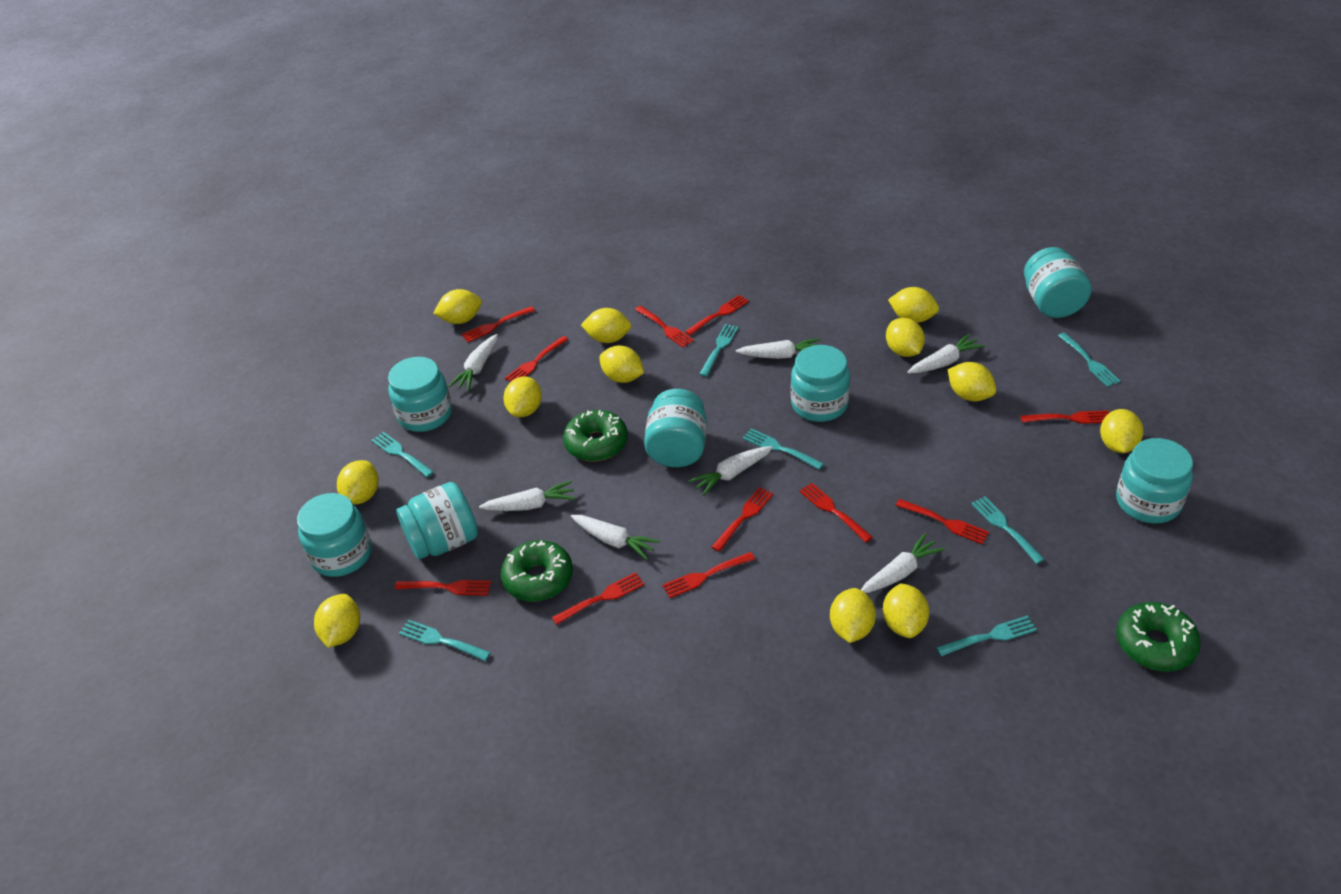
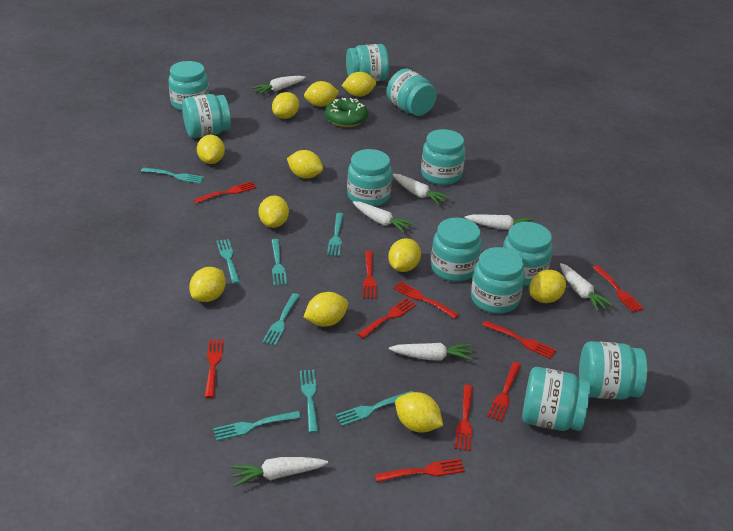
green donut: [501,540,573,601] [563,410,628,461] [1116,602,1201,672] = 3 -> [325,98,368,127] = 1
red fork: [395,580,491,596] [461,306,535,342] [505,336,569,382] [552,572,644,625] [635,306,694,348] [662,552,755,598] [685,295,749,336] [712,487,774,552] [799,483,873,542] [896,499,989,544] [1021,410,1109,424] = 11 -> [193,181,257,203] [205,339,224,398] [357,298,417,338] [363,251,377,299] [375,458,465,482] [393,282,459,319] [455,385,473,451] [482,321,557,359] [487,362,521,422] [592,265,644,312] = 10
turquoise fork: [371,432,434,477] [399,620,491,661] [699,324,739,377] [742,428,824,470] [936,615,1037,656] [971,496,1045,564] [1058,333,1121,387] = 7 -> [141,167,204,184] [213,411,301,441] [216,239,240,284] [262,293,300,346] [271,239,287,286] [300,370,318,433] [327,213,344,256] [335,391,413,426] = 8
turquoise jar: [297,493,372,577] [388,357,452,432] [396,482,478,559] [644,389,707,467] [791,345,850,422] [1024,247,1092,318] [1116,438,1193,524] = 7 -> [169,61,209,111] [182,94,231,138] [346,44,389,81] [347,149,392,207] [387,69,437,116] [421,129,465,185] [431,218,482,281] [471,247,525,314] [503,222,553,286] [522,367,590,431] [579,341,647,400] = 11
yellow lemon: [314,594,360,648] [337,460,379,505] [433,289,482,324] [503,377,542,417] [581,308,631,343] [599,346,644,383] [830,588,876,643] [883,583,929,638] [886,318,925,357] [888,287,939,323] [948,362,996,401] [1100,409,1144,453] = 12 -> [189,267,226,302] [197,135,225,164] [258,196,289,228] [272,92,299,119] [287,150,323,179] [304,81,339,107] [304,292,348,327] [342,72,376,97] [388,238,421,272] [395,392,443,432] [529,270,566,303] = 11

